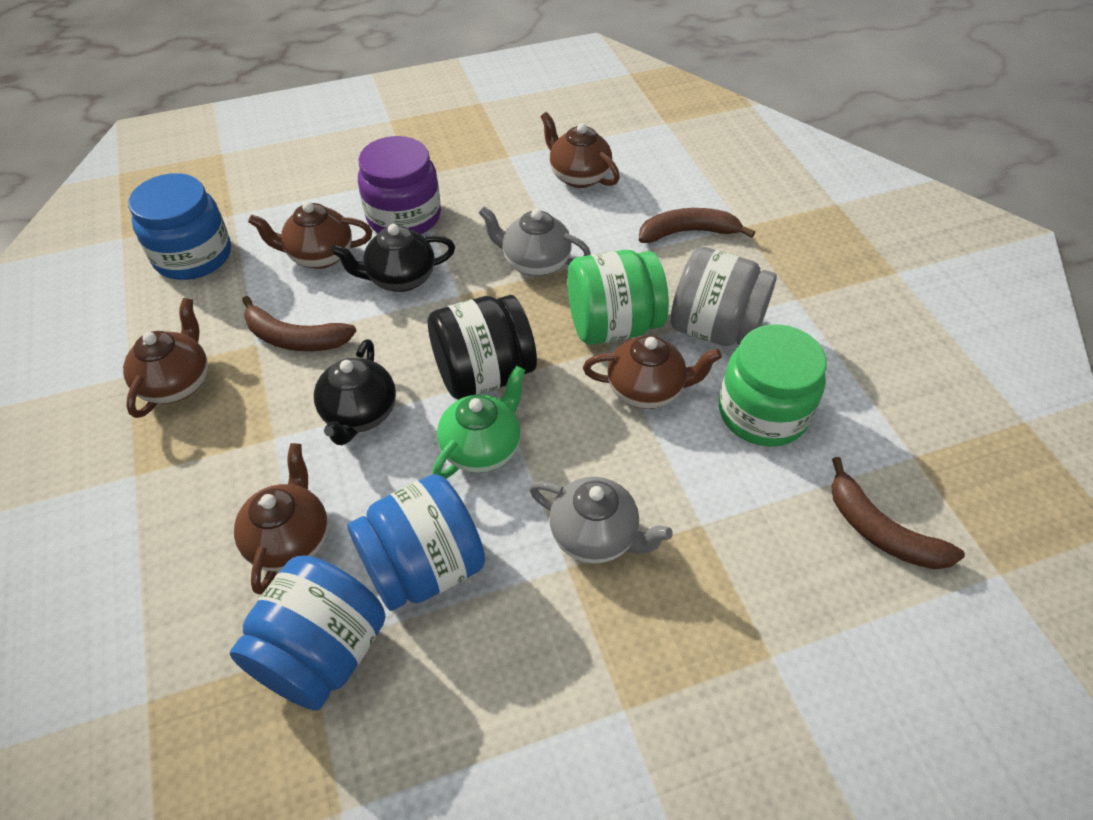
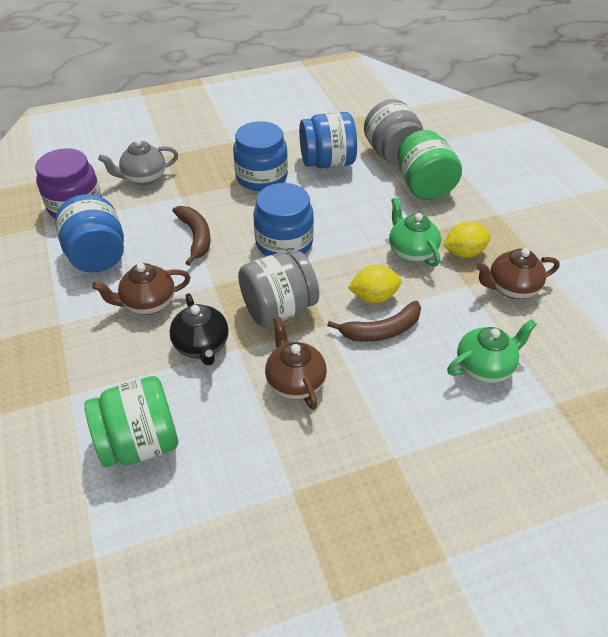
black jar: [428,295,537,399] = 1 -> none = 0
black teapot: [314,339,396,445] [331,224,455,292] = 2 -> [169,293,229,365] = 1
blue jar: [128,173,231,280] [230,555,385,711] [347,474,485,611] = 3 -> [55,194,124,273] [233,121,288,191] [253,183,314,256] [299,112,357,168] = 4
brown banana: [242,296,356,351] [639,208,755,243] [831,457,965,569] = 3 -> [172,206,211,266] [327,301,421,342] = 2
brown teapot: [123,298,208,418] [234,443,328,595] [248,201,372,269] [540,112,620,188] [583,335,722,409] = 5 -> [92,263,190,315] [265,317,327,410] [476,248,560,299] = 3
green teapot: [432,366,525,479] = 1 -> [389,197,441,267] [447,319,537,383] = 2
grey jar: [670,247,777,346] = 1 -> [238,251,319,327] [364,99,423,166] = 2
grey teapot: [479,206,591,277] [529,477,673,563] = 2 -> [98,139,178,185] = 1
yellow lemon: none = 0 -> [348,265,402,303] [443,222,491,258] = 2

